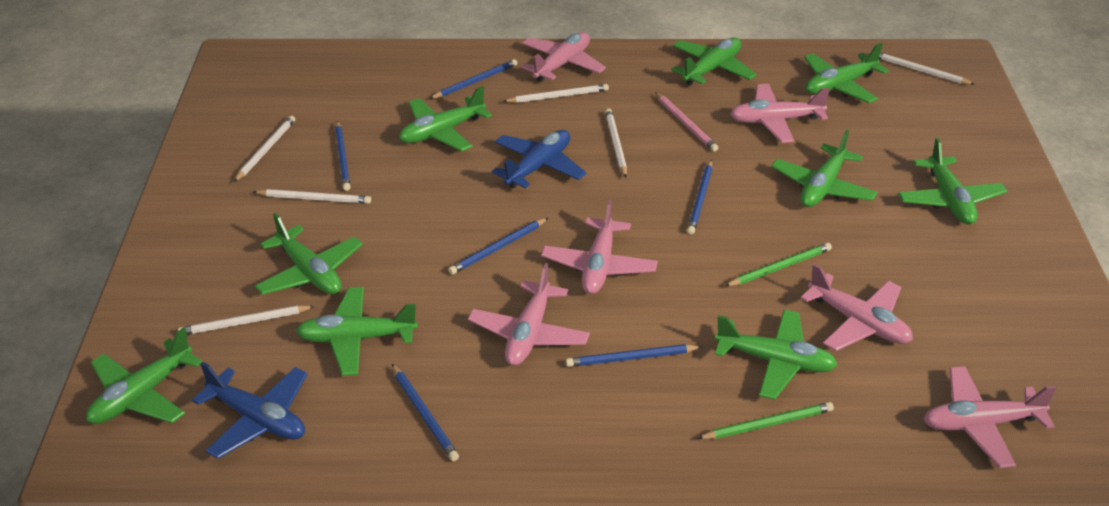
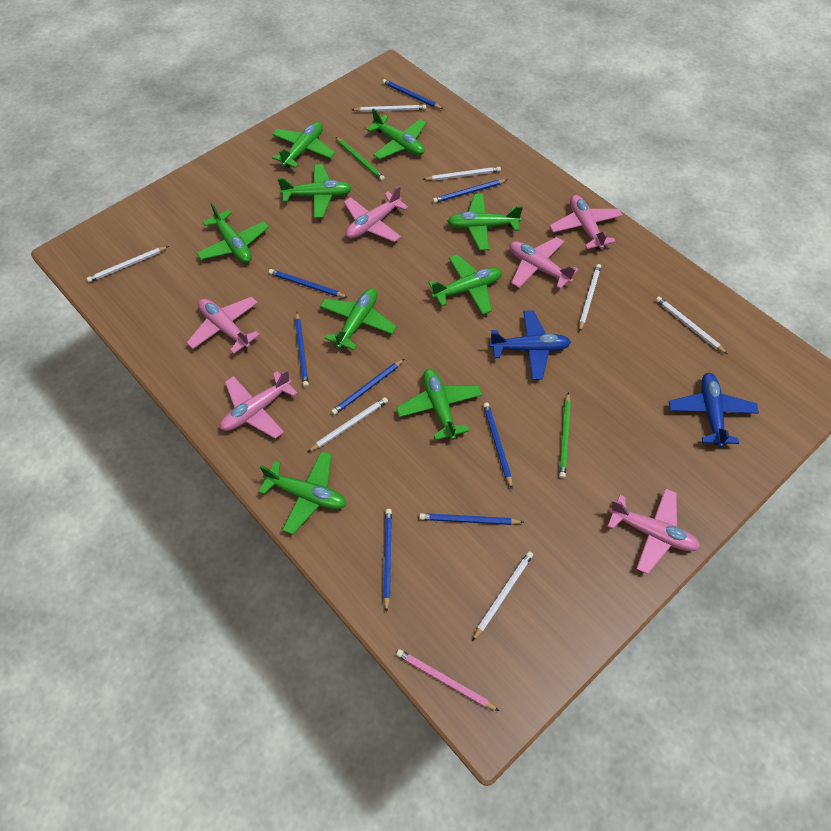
blue pencil: [335,121,350,191] [392,364,459,461] [429,59,517,99] [448,218,548,274] [566,344,703,367] [687,160,713,234] = 6 -> [269,269,347,298] [295,312,309,387] [331,359,404,415] [382,79,443,109] [383,509,392,613] [419,513,524,525] [433,179,507,203] [483,402,513,489] = 8
white pencil: [178,305,315,335] [234,116,295,182] [253,189,371,204] [503,84,609,103] [605,108,627,178] [879,52,975,85] = 6 -> [87,246,169,282] [308,397,388,452] [352,105,426,112] [423,167,501,181] [472,551,533,641] [579,264,601,332] [656,297,727,354] = 7

